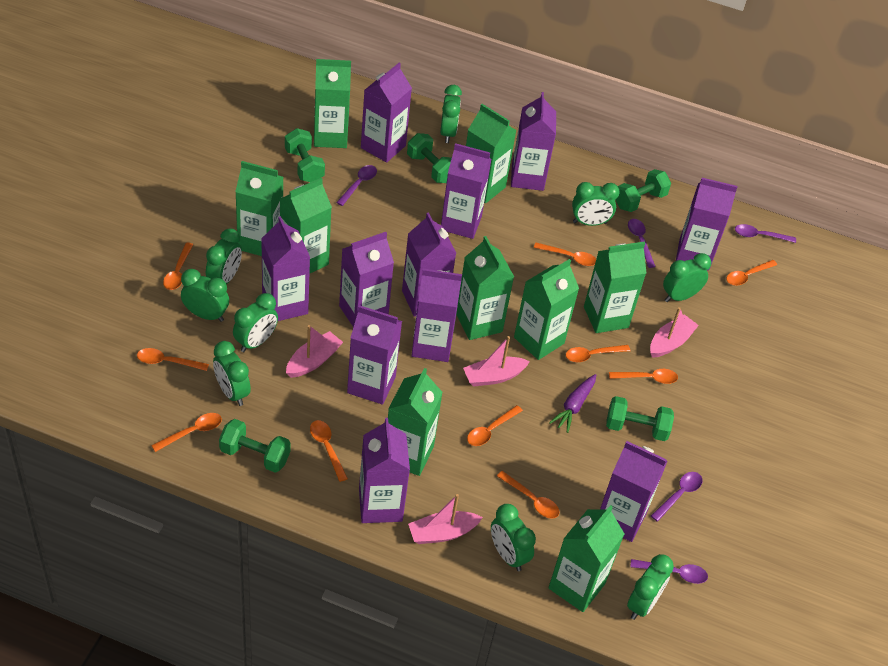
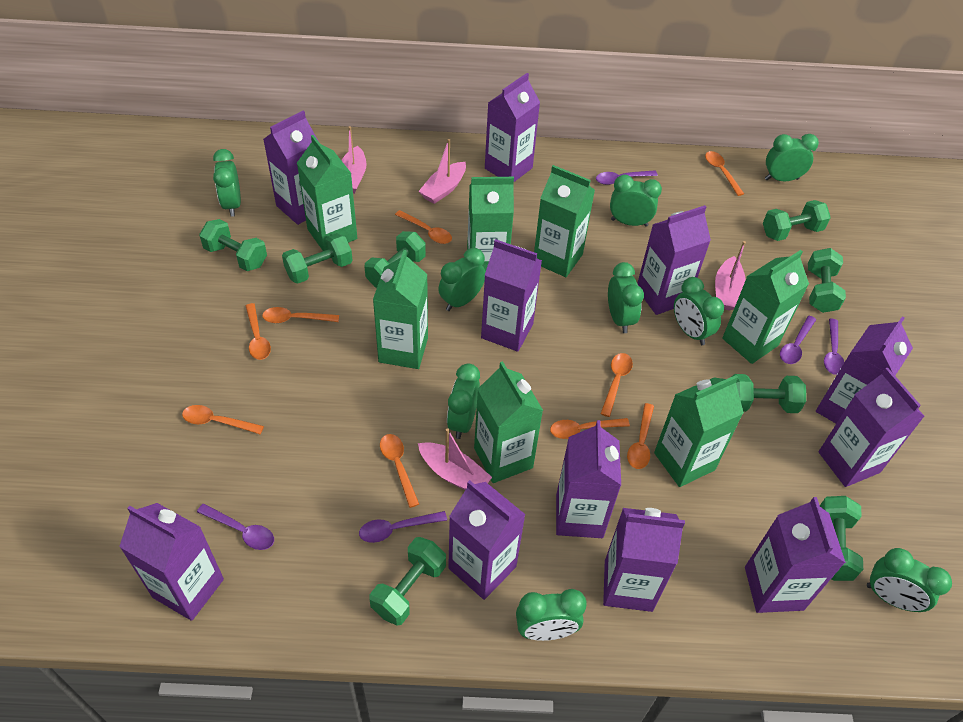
green carton: [235,161,283,256] [280,178,332,274] [314,59,351,148] [388,368,443,476] [456,236,514,340] [466,104,517,203] [514,259,579,360] [548,505,624,612] [584,242,647,333] = 9 -> [297,135,357,251] [373,250,428,369] [467,177,514,271] [474,361,543,483] [534,165,595,277] [654,375,744,487] [722,250,809,364] = 7
green dumbbell: [219,419,291,473] [285,128,325,182] [407,133,452,183] [606,396,674,441] [616,169,671,212] = 5 -> [199,219,267,271] [282,233,352,284] [365,231,426,288] [370,537,446,626] [732,374,806,413] [763,200,831,241] [808,248,846,313] [820,496,863,581] = 8
orange spoon: [137,348,209,371] [151,413,222,452] [163,243,193,290] [310,420,348,482] [467,405,523,446] [497,471,559,519] [534,243,596,266] [565,345,630,362] [609,369,678,384] [726,260,777,286] = 10 -> [182,405,264,434] [246,303,271,360] [262,307,339,323] [380,434,419,508] [395,210,452,244] [550,418,630,439] [601,353,633,417] [627,403,654,469] [705,151,744,196] = 9
purple carrot: [549,374,596,433] = 1 -> none = 0

